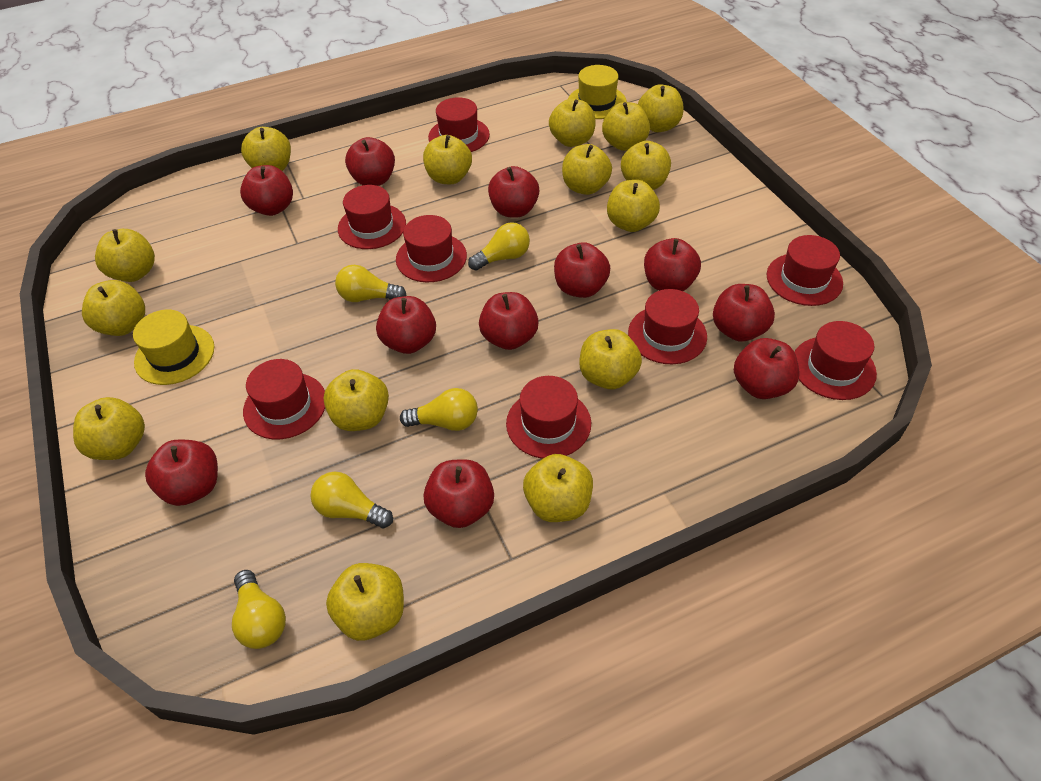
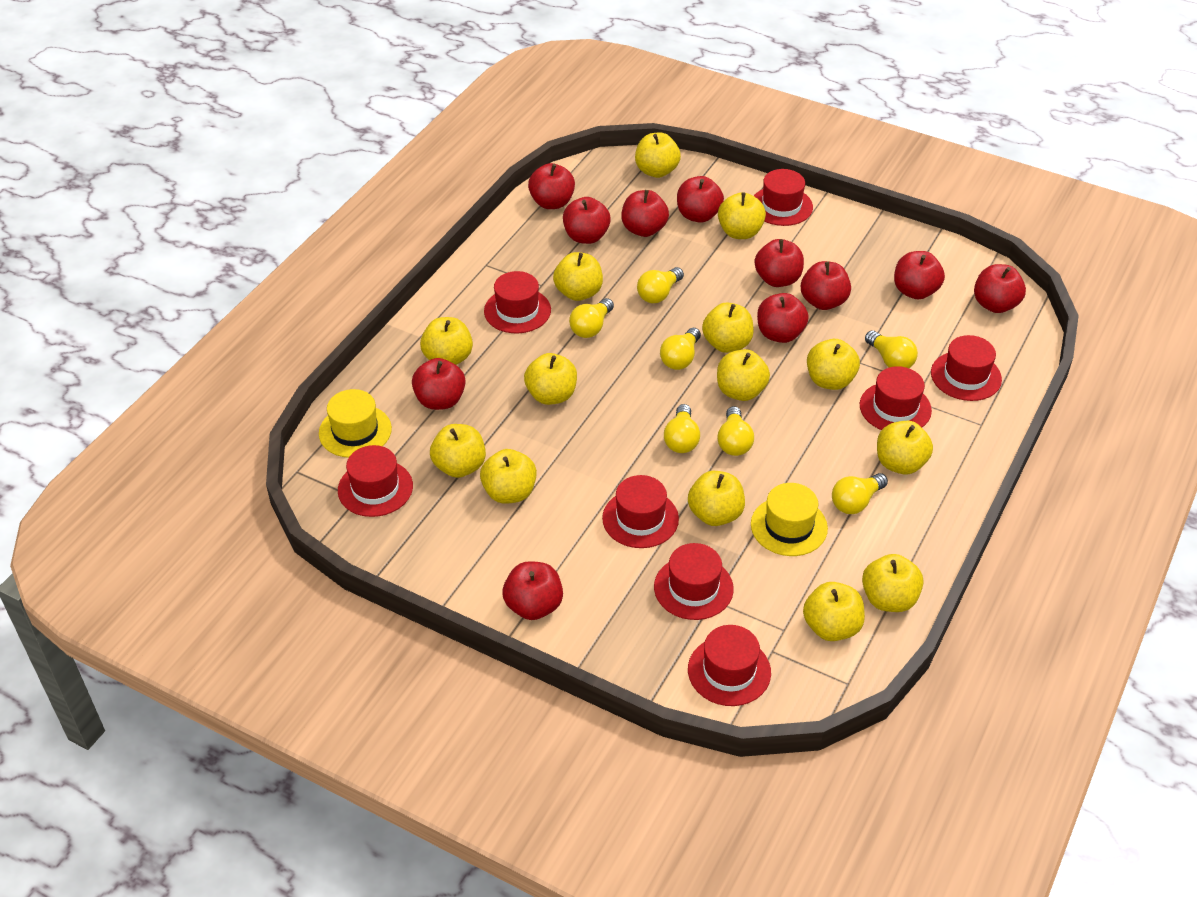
yellow apple: [73,397,145,460] [82,280,145,336] [95,229,155,282] [241,127,291,171] [323,369,389,431] [326,563,404,641] [423,135,472,184] [523,454,593,522] [549,99,596,147] [562,144,612,195] [579,329,642,389] [602,102,650,151] [607,180,660,232] [621,141,671,190] [638,84,684,132] = 15 -> [420,317,473,365] [430,424,486,478] [480,449,537,504] [524,353,577,405] [553,252,603,301] [635,133,681,178] [688,471,745,526] [702,303,754,353] [717,349,770,401] [718,192,766,239] [803,582,865,641] [807,339,860,390] [862,554,923,612] [877,421,933,474] = 14
yellow light bulb: [232,570,286,649] [310,472,393,528] [335,265,406,302] [400,388,478,431] [468,222,530,271] = 5 -> [569,298,614,338] [637,267,684,303] [660,328,701,370] [664,404,700,453] [717,406,754,456] [832,473,888,514] [865,330,918,368] = 7

